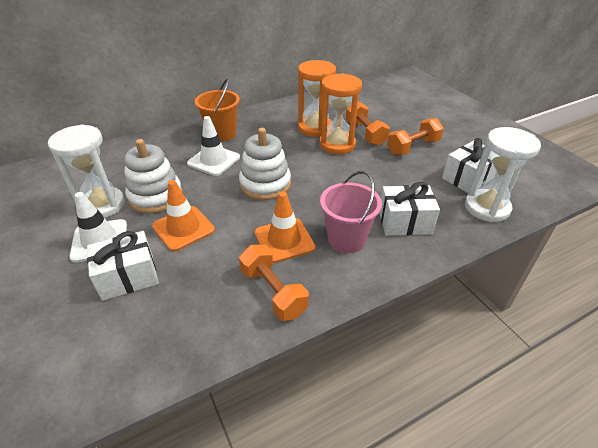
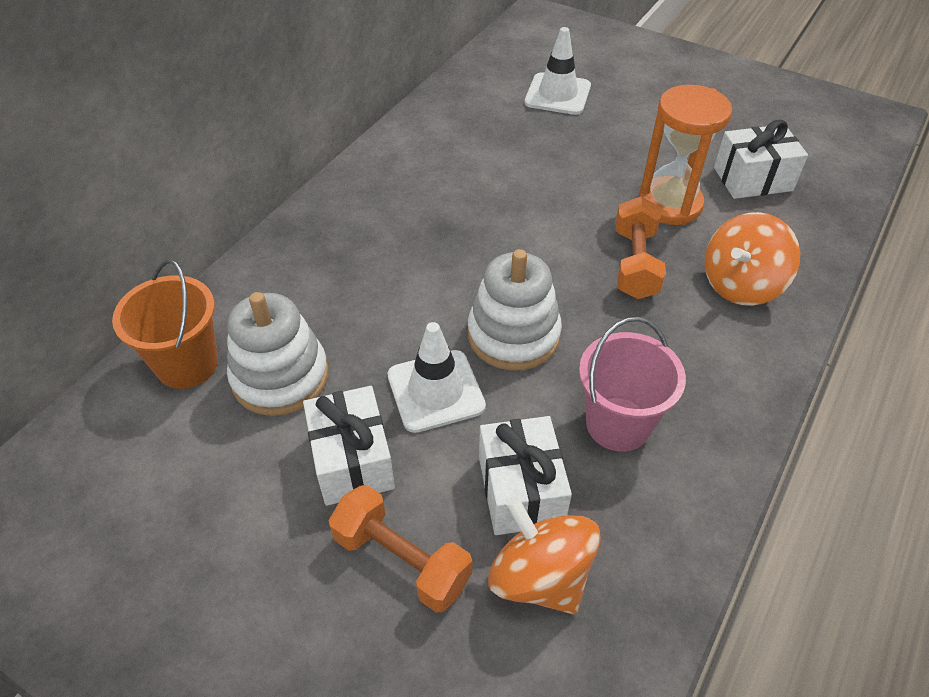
orange dumbbell: [239,245,309,321] [346,102,390,146] [387,118,444,155] = 3 -> [328,485,472,613] [615,196,666,299] = 2
orange hourglass: [298,60,336,137] [319,73,362,154] = 2 -> [638,85,732,225] = 1
orange spinning top: none = 0 -> [488,497,601,614] [704,212,800,306] = 2
orange traffic cone: [152,180,215,252] [255,192,315,263] = 2 -> none = 0
white hourglass: [48,124,125,218] [465,127,541,222] = 2 -> none = 0

